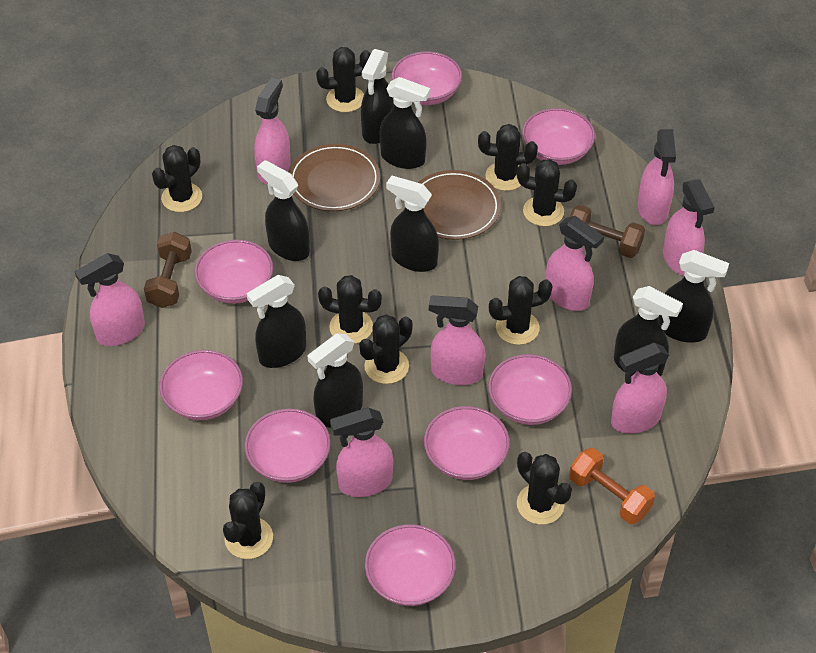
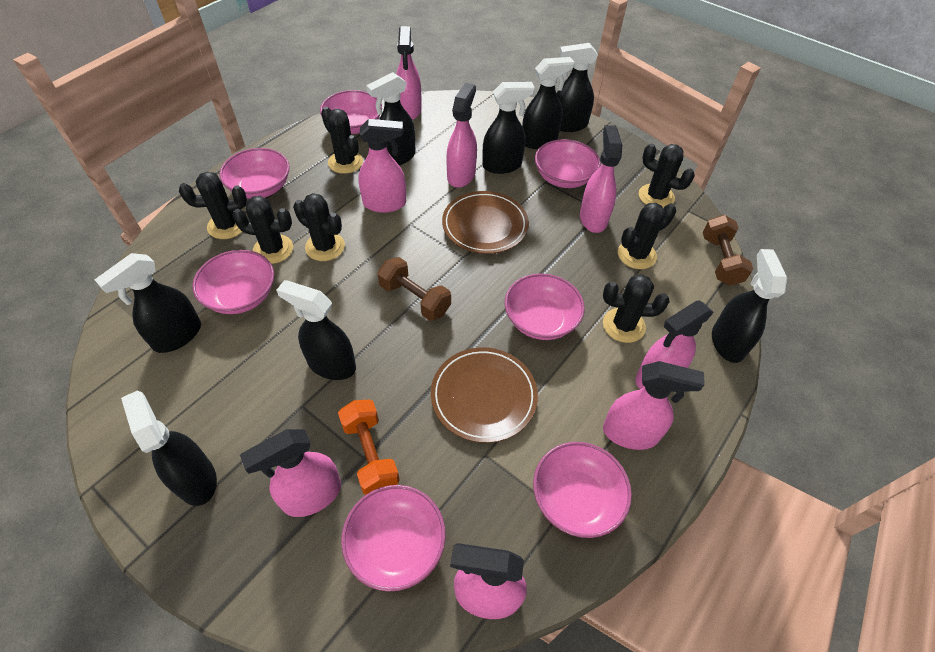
black cactus: [152,145,202,212] [223,482,273,559] [316,47,371,112] [318,275,382,344] [359,314,413,384] [478,124,538,191] [489,276,553,345] [517,159,577,226] [517,452,572,525] = 9 -> [179,172,247,239] [232,196,293,264] [293,193,345,261] [321,107,363,174] [603,274,669,343] [618,203,676,269] [639,144,695,208] = 7
pink bowl: [159,350,243,420] [194,240,273,304] [245,409,331,483] [365,524,456,606] [392,51,462,105] [424,406,510,480] [488,354,572,425] [522,108,595,165] = 8 -> [192,250,274,314] [219,148,290,199] [320,90,382,134] [341,485,446,591] [505,273,585,340] [533,442,632,538] [535,139,601,188] = 7

